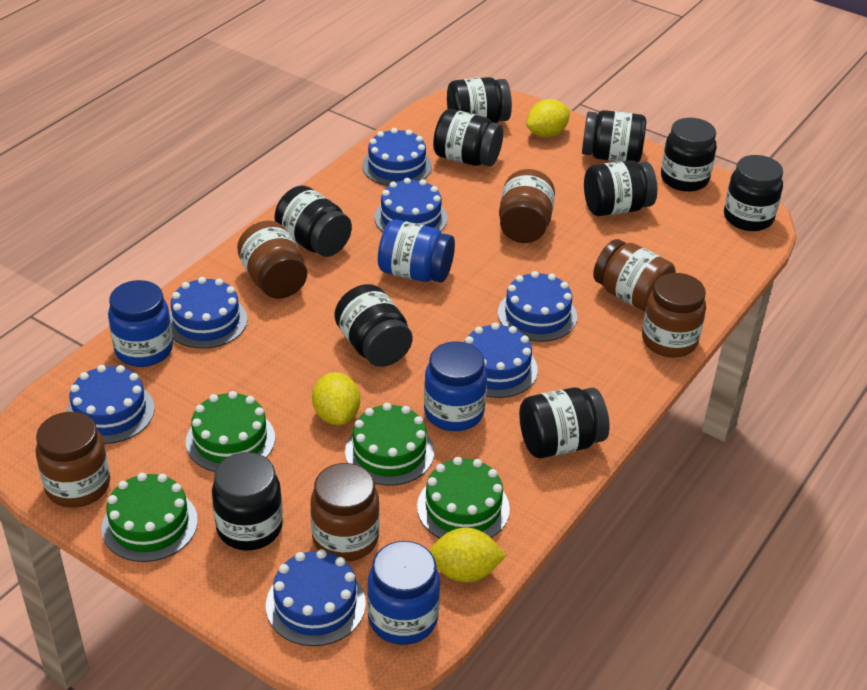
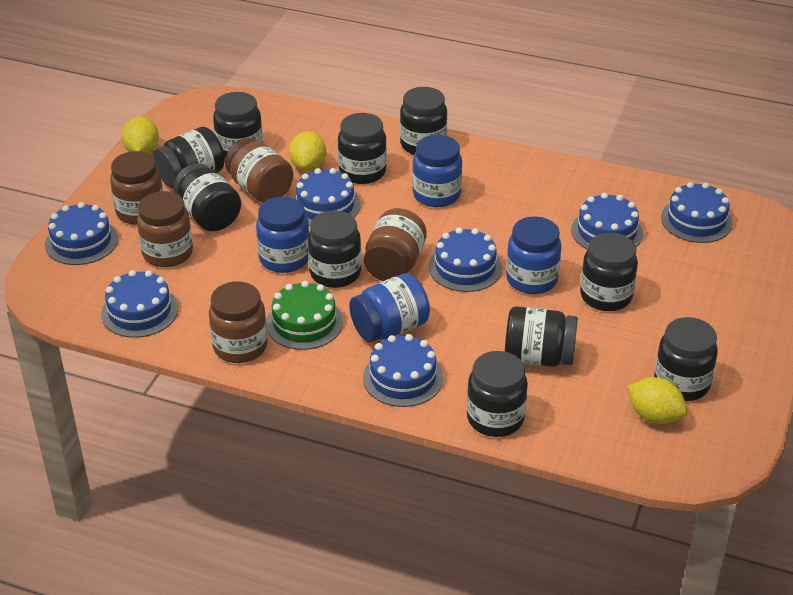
brown jar: [36,412,110,508] [237,221,307,299] [310,463,380,562] [499,169,555,243] [593,239,676,311] [642,273,706,358] = 6 -> [110,151,163,225] [137,191,193,267] [209,282,268,363] [225,138,294,203] [364,208,427,281] = 5
green cake: [102,473,198,562] [186,391,275,472] [345,403,434,486] [417,457,510,538] = 4 -> [266,281,343,350] = 1

